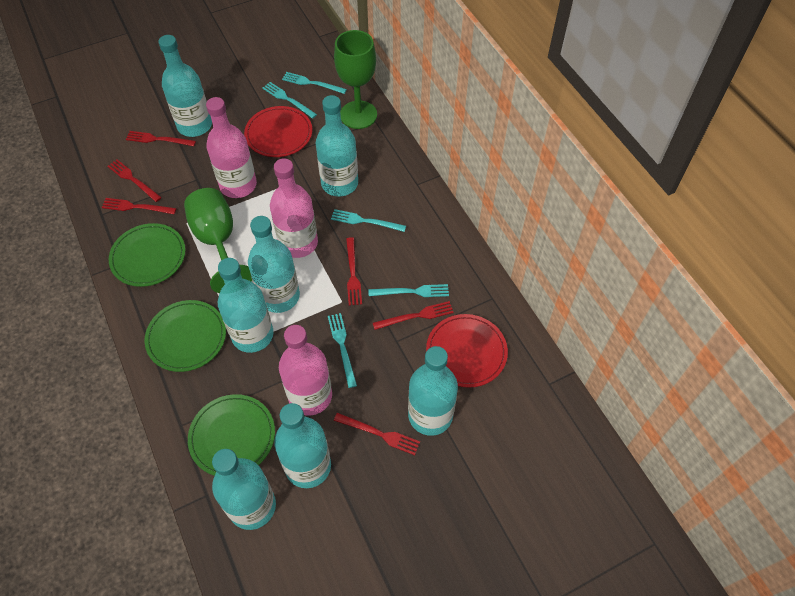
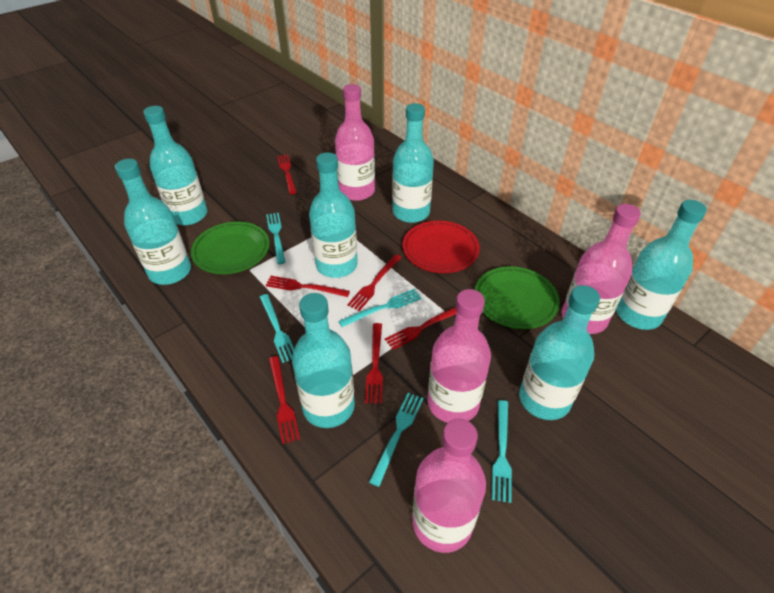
green goblet: [184,188,252,293] [334,30,377,129] = 2 -> none = 0
green plate: [109,223,185,287] [144,300,226,372] [188,394,275,476] = 3 -> [191,222,270,274] [475,266,560,329] = 2
pink bottle: [206,97,257,198] [270,158,318,258] [279,325,332,416] = 3 -> [335,84,375,201] [412,419,486,553] [428,289,491,423] [562,204,641,334] = 4
red plate: [244,106,312,157] [426,314,508,387] = 2 -> [403,221,480,273] = 1

